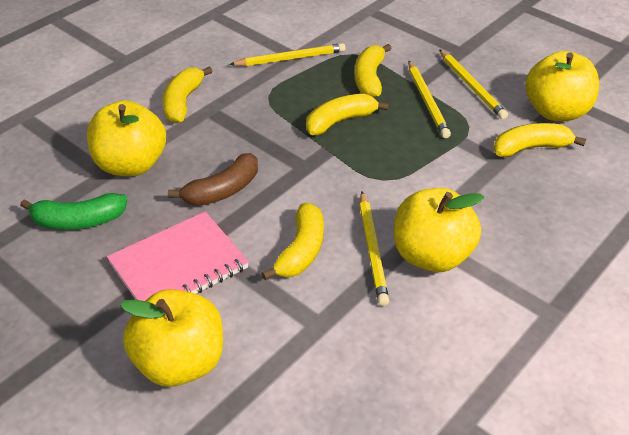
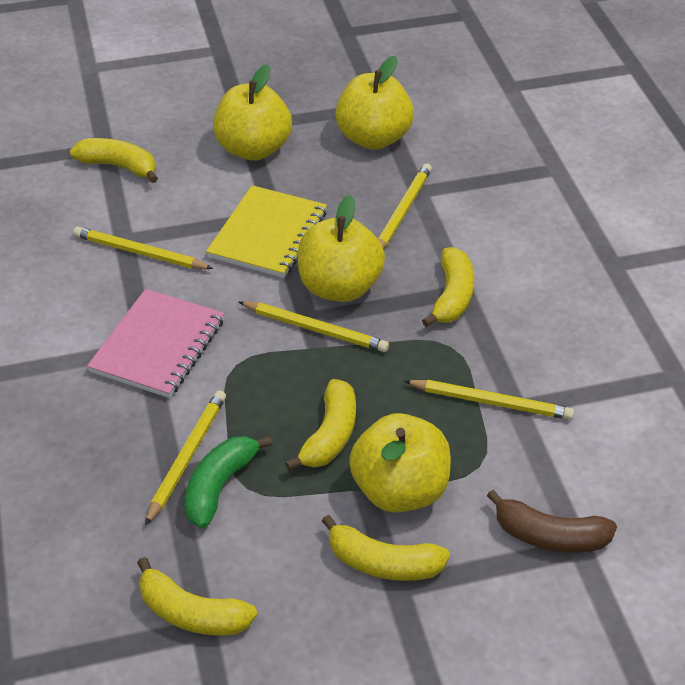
yellow notebook: none = 0 -> [206,185,327,278] = 1
yellow pencil: [229,43,346,66] [359,191,389,306] [408,61,451,138] [439,49,508,119] = 4 -> [73,226,213,269] [145,390,226,526] [239,301,389,352] [378,163,432,249] [404,380,574,420] = 5

